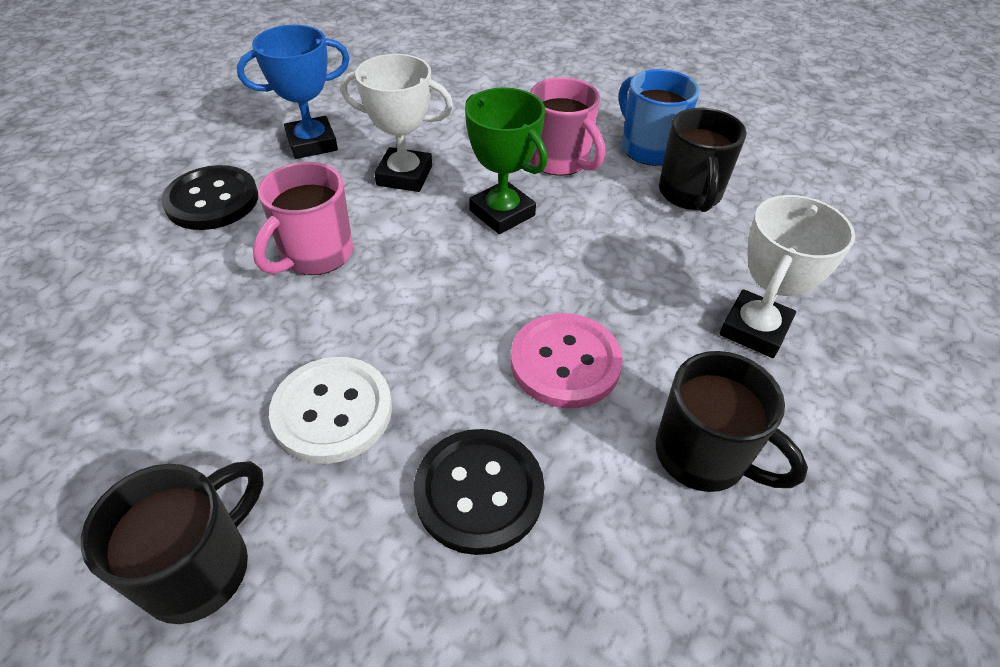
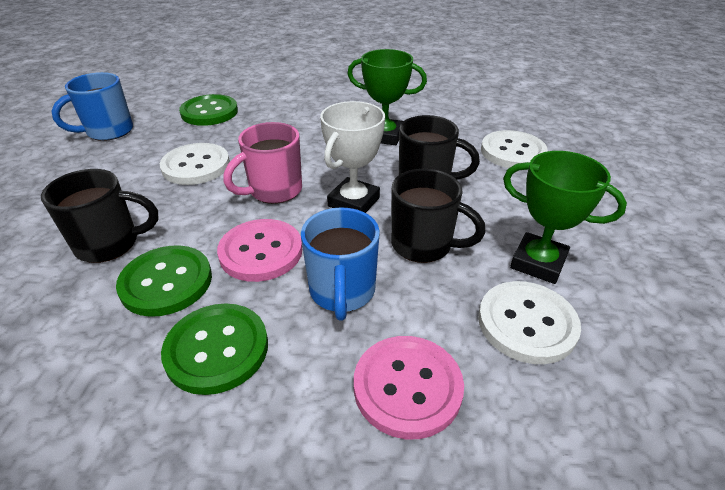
black button: [161,165,258,230] [414,429,545,555] = 2 -> none = 0
blue mug: [619,69,700,166] = 1 -> [52,72,133,141] [301,207,380,320] = 2
blue trophy: [237,25,350,159] = 1 -> none = 0
green button: none = 0 -> [116,245,212,317] [161,303,268,395] [179,94,238,126] = 3
green trophy: [465,87,548,234] = 1 -> [347,49,427,145] [503,151,627,284] = 2
pink button: [511,313,623,408] = 1 -> [217,219,303,282] [354,336,464,439] = 2
pink mug: [253,162,353,275] [530,77,605,176] = 2 -> [223,122,302,204] = 1
white button: [269,357,392,464] = 1 -> [160,143,230,185] [478,281,581,364] [481,130,548,168] = 3
white trophy: [341,54,453,192] [719,195,855,358] = 2 -> [320,101,385,213] = 1

